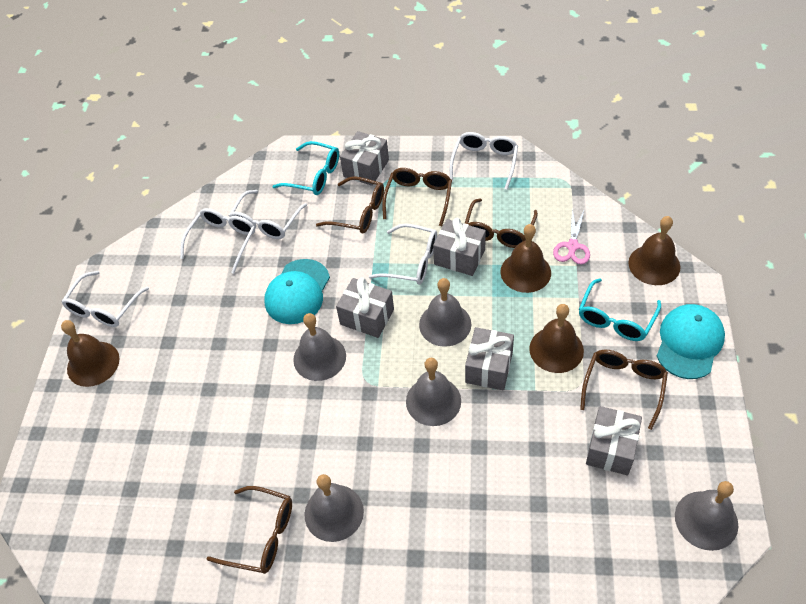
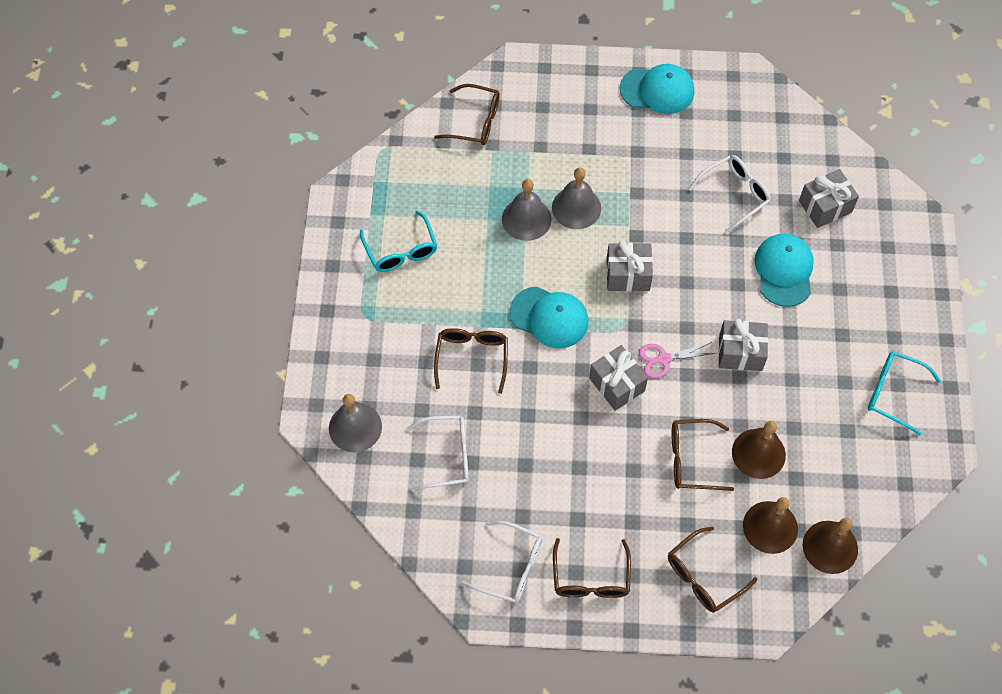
brown bell: [61,320,119,387] [501,224,551,293] [529,304,584,373] [628,216,681,285] = 4 -> [732,421,786,479] [743,497,798,554] [803,518,858,574] = 3
grey bell: [293,313,346,381] [304,474,364,542] [406,358,461,426] [419,278,471,347] [675,481,738,551] = 5 -> [329,394,382,452] [502,179,552,241] [552,167,601,229] = 3
grey gift: [336,277,394,338] [340,131,389,186] [433,218,486,276] [465,327,514,390] [586,406,642,475] = 5 -> [589,345,648,411] [606,241,653,291] [718,319,768,371] [799,169,859,228] = 4
turquoise cap: [264,259,330,324] [657,304,725,379] = 2 -> [510,286,588,348] [620,64,694,114] [754,234,814,307] = 3
white glasses: [61,271,149,327] [180,208,255,274] [229,190,307,239] [369,224,437,285] [450,132,518,190] = 5 -> [406,415,469,491] [461,521,542,603] [689,155,771,233] = 3

